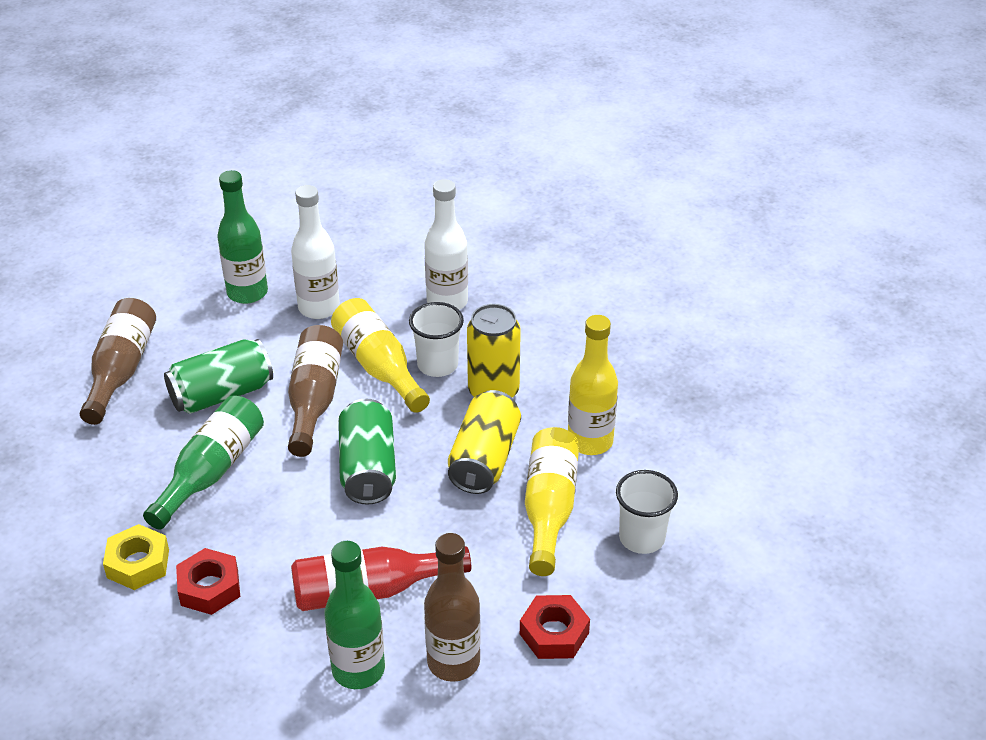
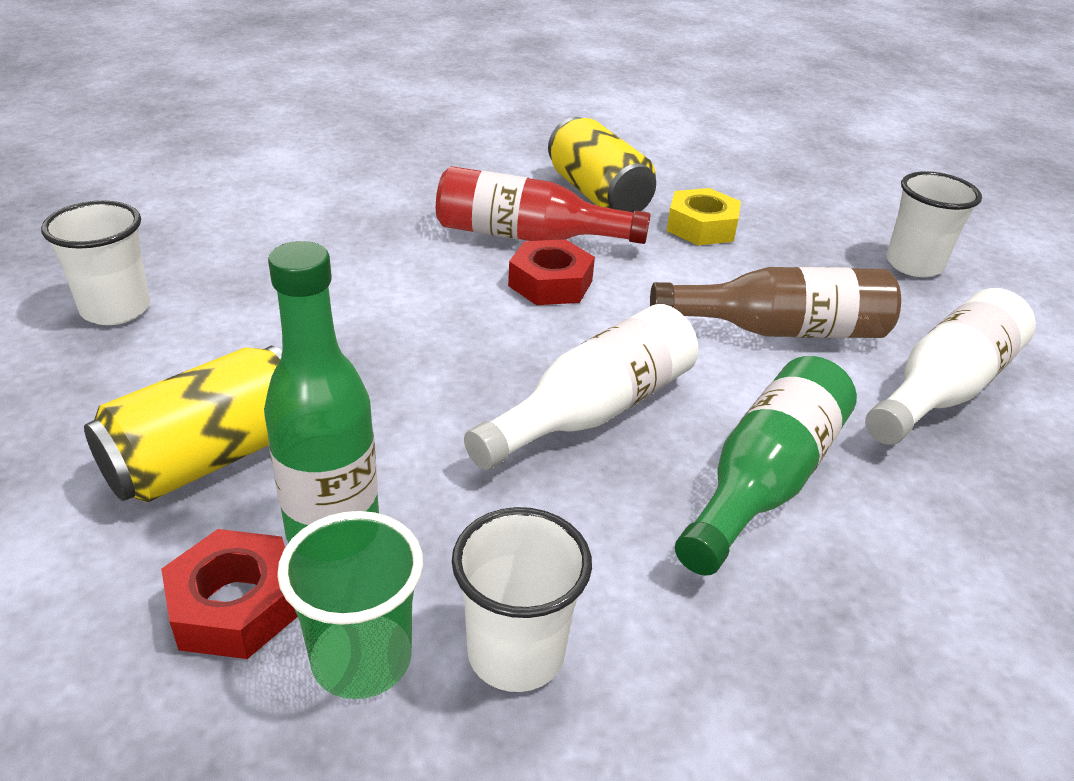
brown bottle: [80,298,156,425] [288,325,343,457] [424,533,481,682] = 3 -> [650,267,901,338] = 1
green bottle: [143,396,264,530] [217,170,268,304] [324,541,385,689] = 3 -> [264,241,379,543] [675,356,857,576] = 2
green can: [164,339,273,414] [338,398,396,505] = 2 -> none = 0
green cup: none = 0 -> [277,511,423,699] = 1
white cup: [409,302,464,377] [616,470,678,554] = 2 -> [41,200,150,325] [452,507,592,692] [886,171,982,277] = 3
yellow bottle: [331,298,430,413] [525,427,579,576] [568,315,618,455] = 3 -> none = 0

